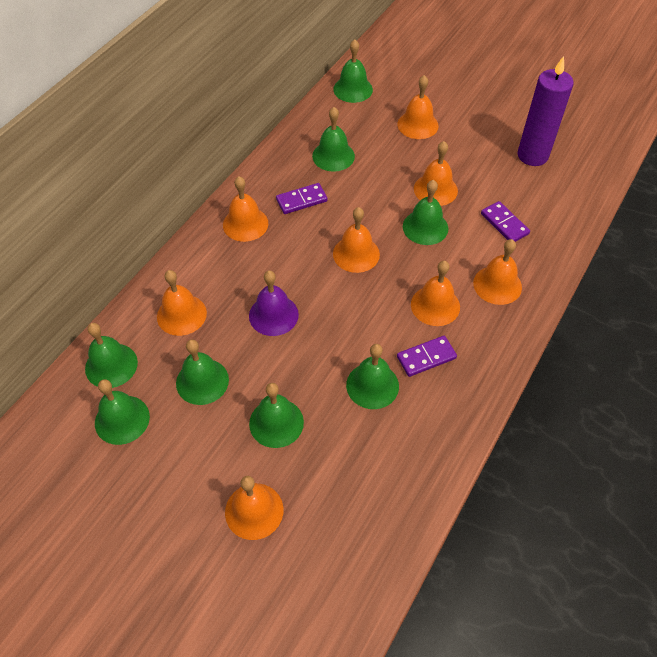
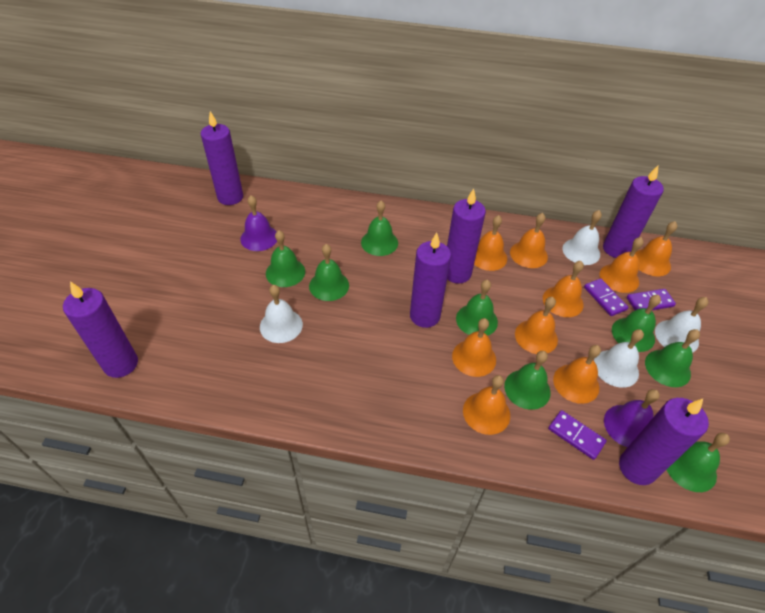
orange bell: [157,270,207,336] [223,176,268,242] [225,476,283,540] [333,207,380,273] [397,75,439,139] [411,261,460,326] [414,141,458,206] [473,239,522,305] = 8 -> [452,318,496,377] [463,375,510,435] [474,215,507,271] [510,213,548,268] [515,297,558,354] [543,261,584,317] [553,345,601,404] [599,237,644,293] [635,221,677,276] = 9
purple bell: [249,270,299,336] = 1 -> [240,195,277,251] [604,389,660,447] = 2
purple candle: [518,56,574,166] = 1 -> [63,281,138,378] [201,111,243,205] [410,232,451,328] [447,189,486,284] [603,166,664,258] [619,398,709,485] = 6
white bell: none = 0 -> [260,285,303,343] [562,210,602,265] [594,329,644,388] [655,297,708,353] = 4

